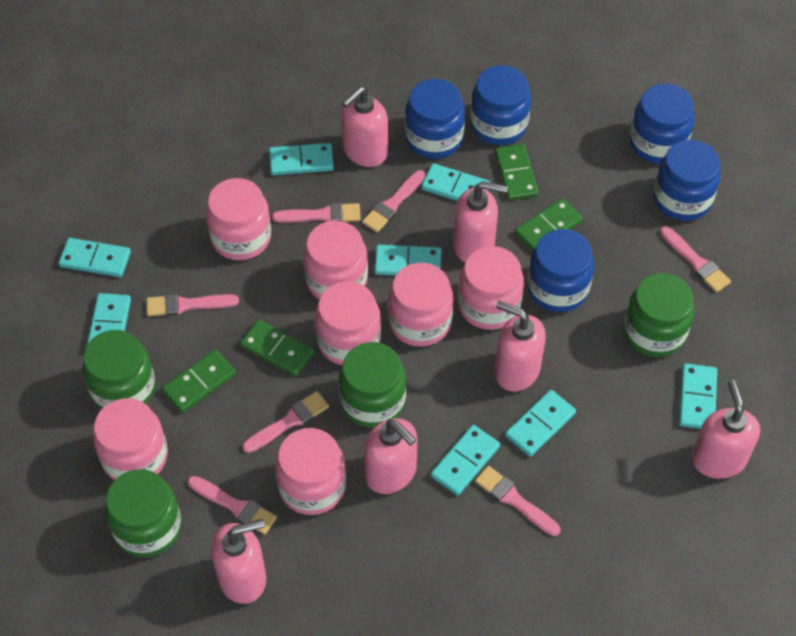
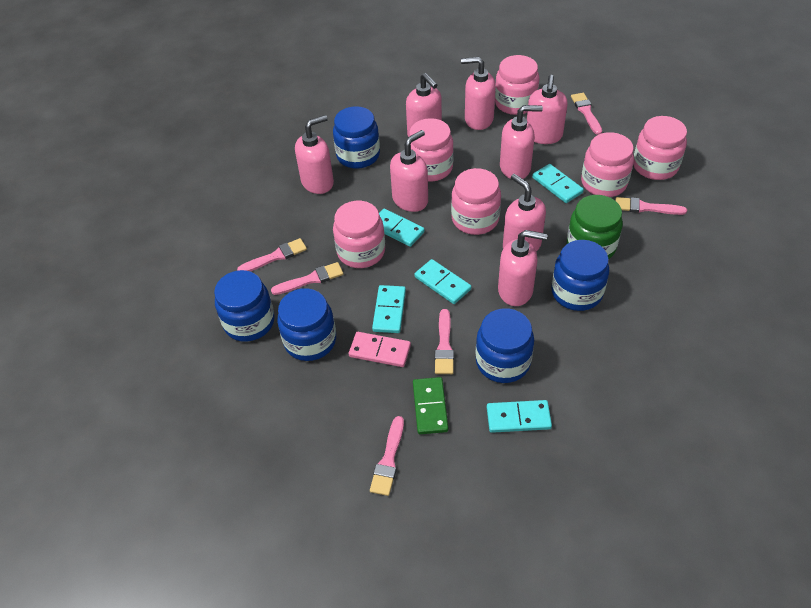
green domino: [162,350,236,413] [240,319,314,376] [495,144,539,200] [515,198,583,252] = 4 -> [413,377,448,434] = 1
green jar: [83,330,155,409] [105,469,181,557] [339,342,406,427] [624,273,694,357] = 4 -> [567,195,623,259] = 1
pink brush: [147,294,239,316] [188,476,277,535] [242,391,329,453] [272,203,361,223] [362,170,426,232] [475,466,561,536] [660,226,731,293] = 7 -> [237,238,307,271] [271,262,343,295] [370,416,404,496] [435,309,454,374] [571,93,602,135] [615,197,687,215] = 6
pink domino: none = 0 -> [349,332,411,367] = 1
pink jar: [93,398,168,480] [206,178,271,260] [275,428,346,515] [303,221,368,299] [315,281,381,365] [388,263,453,347] [458,246,524,330] = 7 -> [333,201,385,268] [409,118,454,182] [451,168,501,235] [495,55,539,115] [581,132,634,197] [633,116,687,180] = 6
pink soap dispenser: [211,519,266,604] [341,86,388,167] [364,418,418,494] [453,181,508,263] [494,301,546,392] [691,380,760,479] = 6 -> [295,115,334,194] [390,130,428,212] [406,73,442,137] [461,57,496,130] [498,230,547,306] [500,105,543,179] [503,174,546,252] [527,75,568,144] = 8
turquoise domino: [59,238,131,277] [86,293,131,347] [269,143,334,175] [374,245,441,276] [421,163,491,201] [431,425,500,496] [505,390,576,457] [679,363,717,429] = 8 -> [372,285,406,333] [379,209,425,247] [415,259,471,304] [487,400,552,433] [532,164,584,203] = 5

